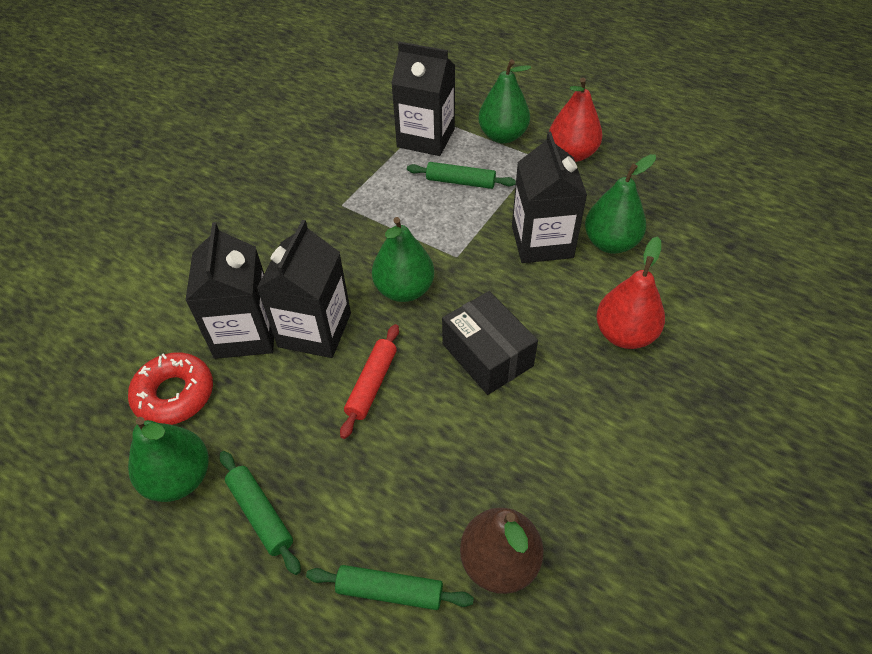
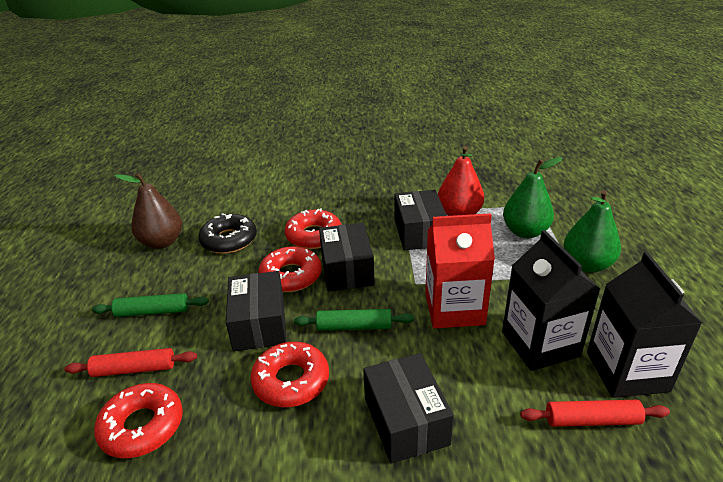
black box: [442,291,538,395] = 1 -> [226,271,286,351] [319,223,375,291] [363,353,454,464] [395,190,447,250] = 4
black carton: [185,222,274,359] [257,220,351,358] [391,42,455,156] [512,131,587,263] = 4 -> [502,230,600,371] [587,252,702,398] = 2
black donut: none = 0 -> [198,213,257,254] = 1
green pear: [128,417,209,502] [372,217,434,302] [478,59,531,143] [585,154,656,254] = 4 -> [503,157,562,238] [564,190,621,273] = 2
green rolling pin: [220,451,301,575] [306,565,474,610] [407,162,516,189] = 3 -> [92,293,209,317] [294,309,414,331] = 2
red carton: none = 0 -> [425,213,495,328] = 1
red donut: [128,352,213,425] = 1 -> [94,383,183,458] [250,342,329,407] [259,246,322,292] [285,208,342,249] = 4
red pear: [549,78,602,162] [596,236,665,349] = 2 -> [438,146,484,216] = 1
red rolling pin: [340,324,399,439] = 1 -> [65,348,197,377] [520,400,670,427] = 2

